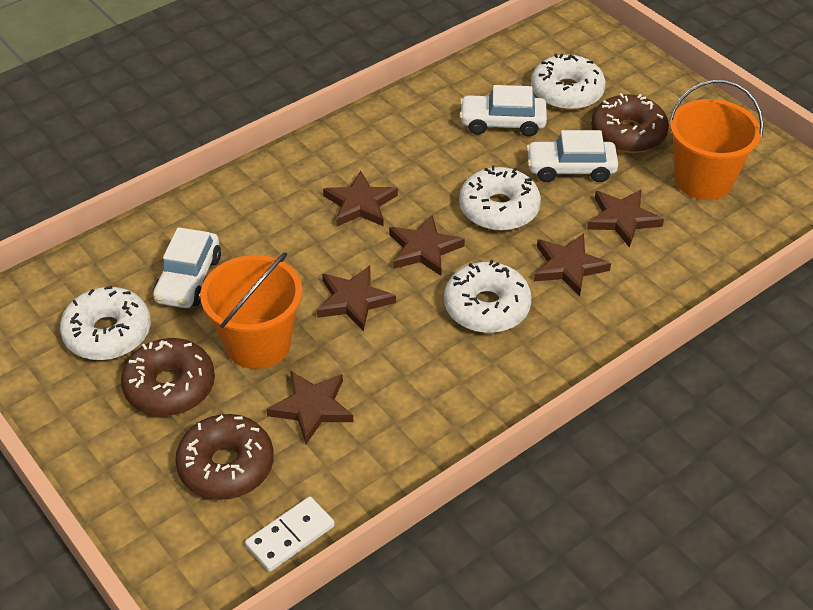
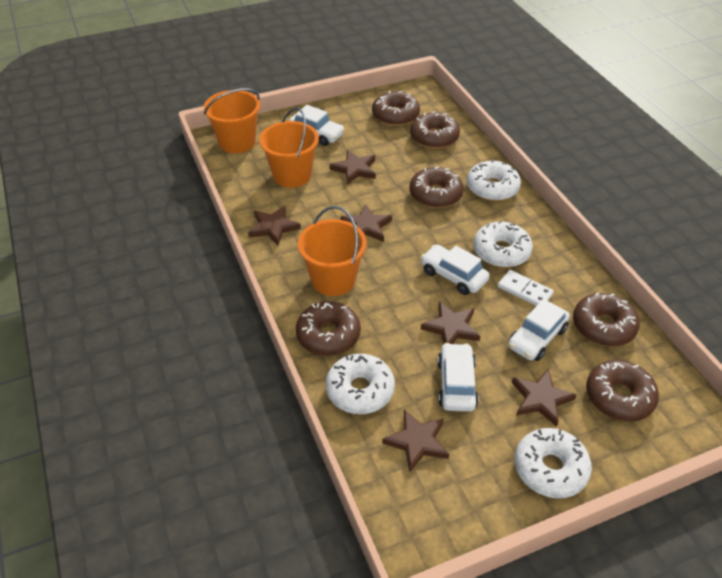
brown donut: [121,338,215,416] [175,414,274,500] [591,93,669,153] = 3 -> [296,301,361,356] [372,91,420,126] [409,167,464,208] [410,111,460,149] [573,293,640,346] [586,360,659,422] = 6
orange bucket: [200,252,302,369] [669,80,764,200] = 2 -> [203,89,260,153] [259,107,319,188] [298,206,367,296] = 3
white car: [153,227,221,308] [459,85,547,137] [526,130,618,182] = 3 -> [289,105,345,146] [421,244,490,295] [437,343,479,412] [508,299,570,361] = 4

